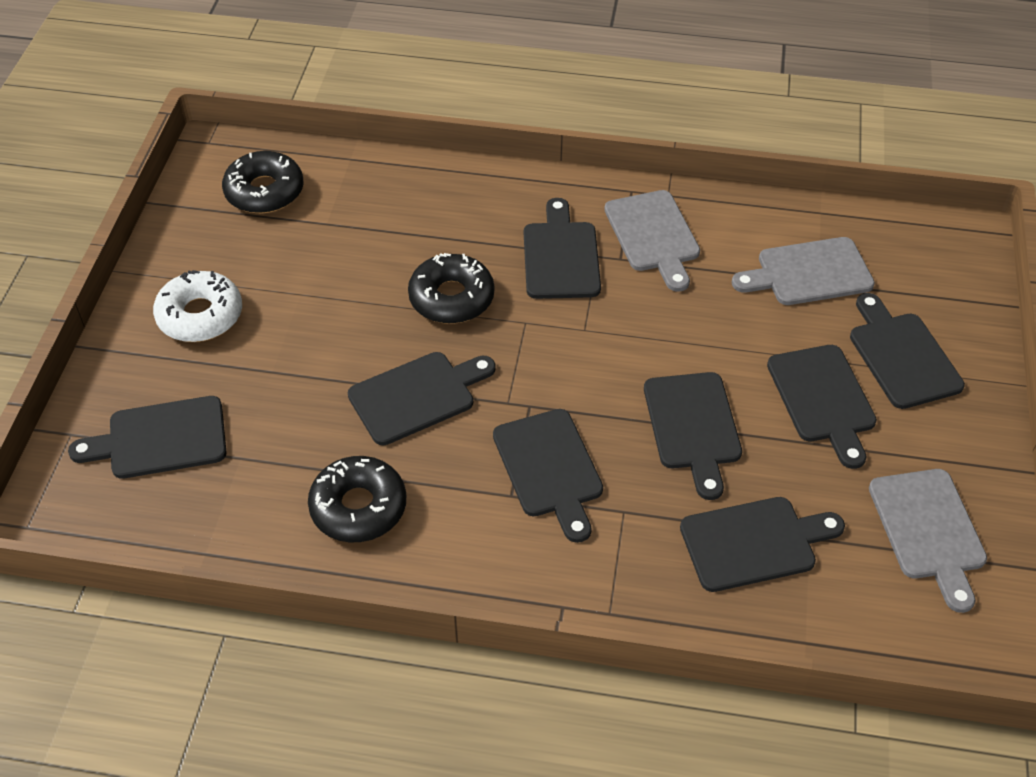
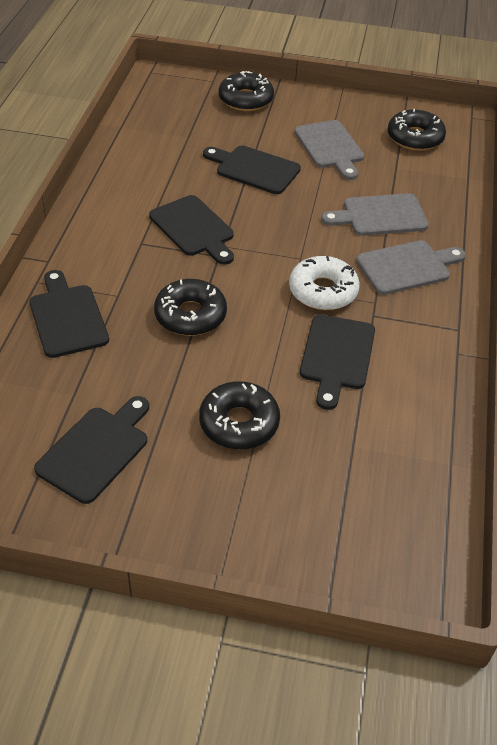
black cutting board: [68,396,227,479] [348,352,496,445] [493,409,603,543] [524,198,601,299] [644,372,742,500] [680,497,845,592] [767,345,877,469] [850,293,965,409] = 8 -> [29,270,109,358] [34,396,149,504] [149,195,234,265] [203,145,301,194] [300,314,375,410] = 5
black donut: [222,151,304,214] [308,456,406,542] [408,253,494,324] = 3 -> [154,279,227,336] [199,381,280,449] [219,71,274,111] [388,109,446,151] = 4

